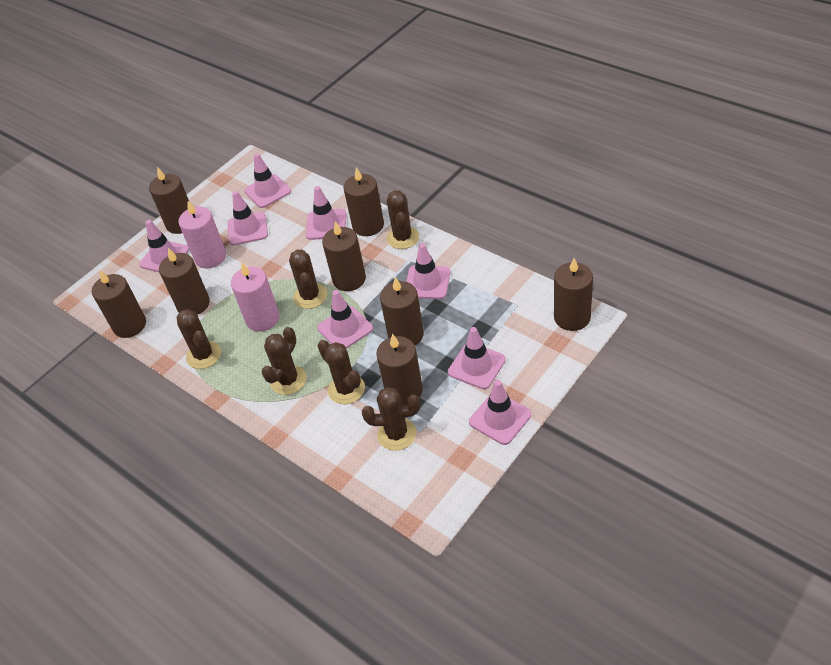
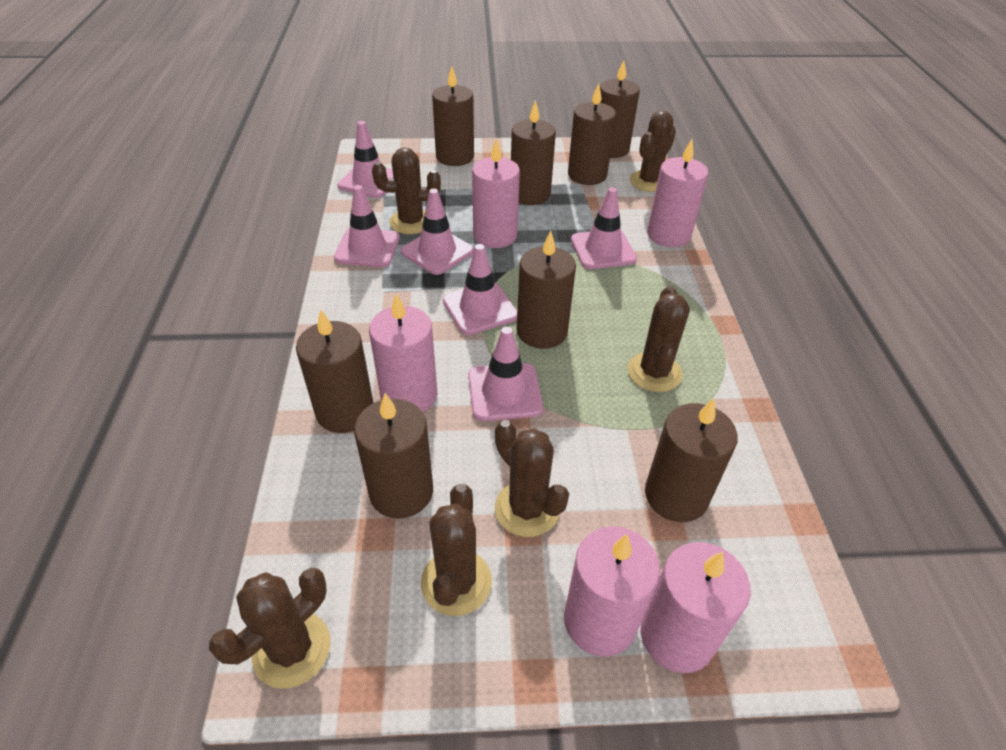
pink candle: [178,201,226,269] [231,263,279,332] = 2 -> [369,293,437,412] [472,138,520,248] [564,527,660,657] [640,542,751,673] [647,139,708,247] = 5
pink traffic cone: [139,220,189,272] [227,191,268,246] [244,153,291,208] [306,186,347,240] [317,290,373,349] [406,243,451,299] [448,327,506,389] [469,380,531,445] = 8 -> [334,185,400,267] [337,121,393,198] [401,189,474,275] [443,244,517,335] [468,327,543,421] [571,187,637,269] = 6

